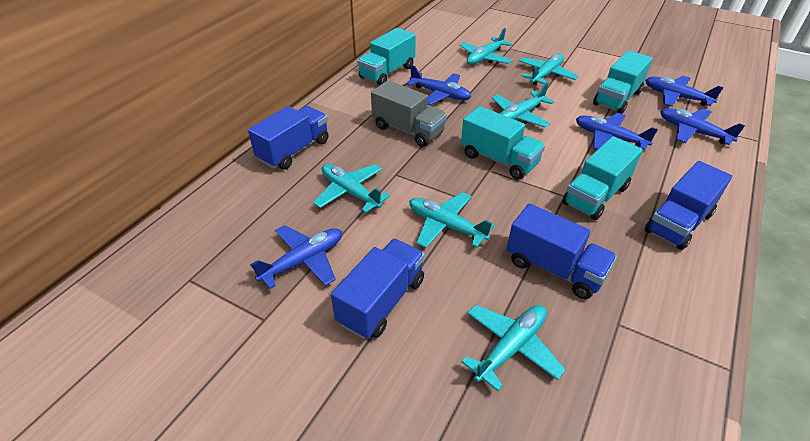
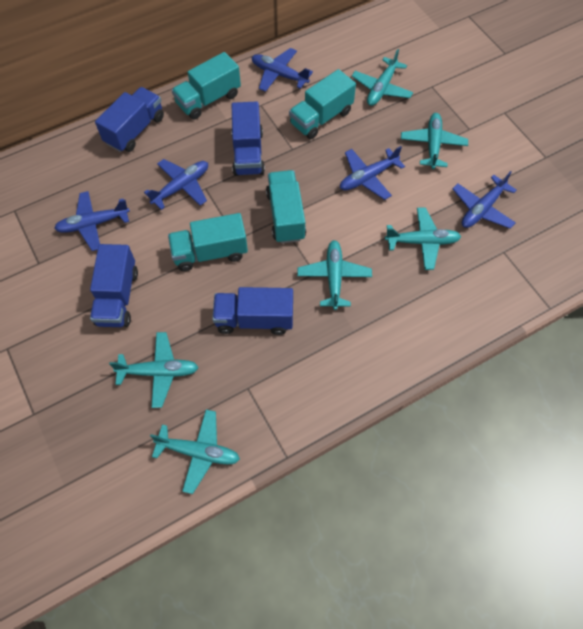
grey truck: [371,80,447,147] = 1 -> none = 0

